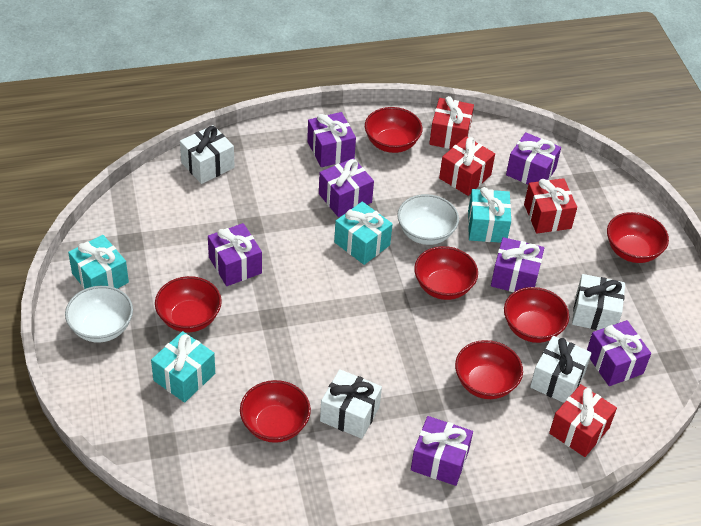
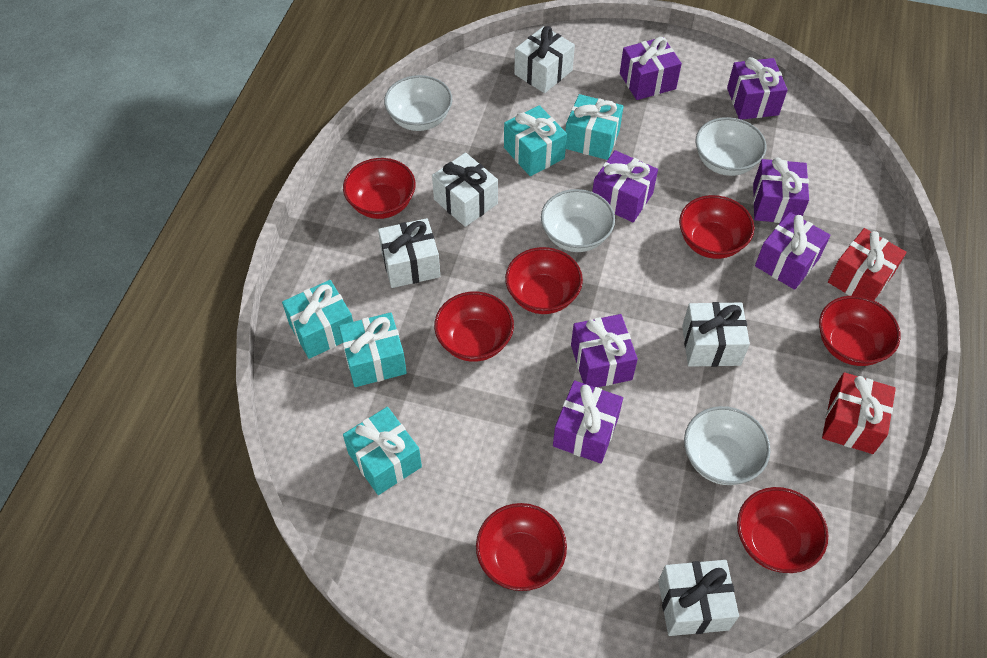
red gift: [429,96,474,149] [439,137,495,196] [524,178,577,233] [549,384,617,457] = 4 -> [822,372,896,454] [828,228,907,300] = 2
turquoise gift: [68,235,129,289] [151,331,215,402] [334,202,393,265] [468,187,511,243] = 4 -> [282,280,353,359] [339,312,407,387] [343,407,422,495] [504,105,567,176] [565,94,623,160] = 5
white bowl: [65,286,133,342] [397,194,459,245] = 2 -> [384,75,453,131] [541,189,615,252] [684,406,771,485] [696,117,766,176] = 4
white gift: [180,125,234,184] [320,369,382,439] [530,336,592,403] [572,274,625,330] = 4 -> [378,218,440,288] [432,152,498,227] [514,26,575,93] [658,560,739,636] [682,302,750,367] = 5

